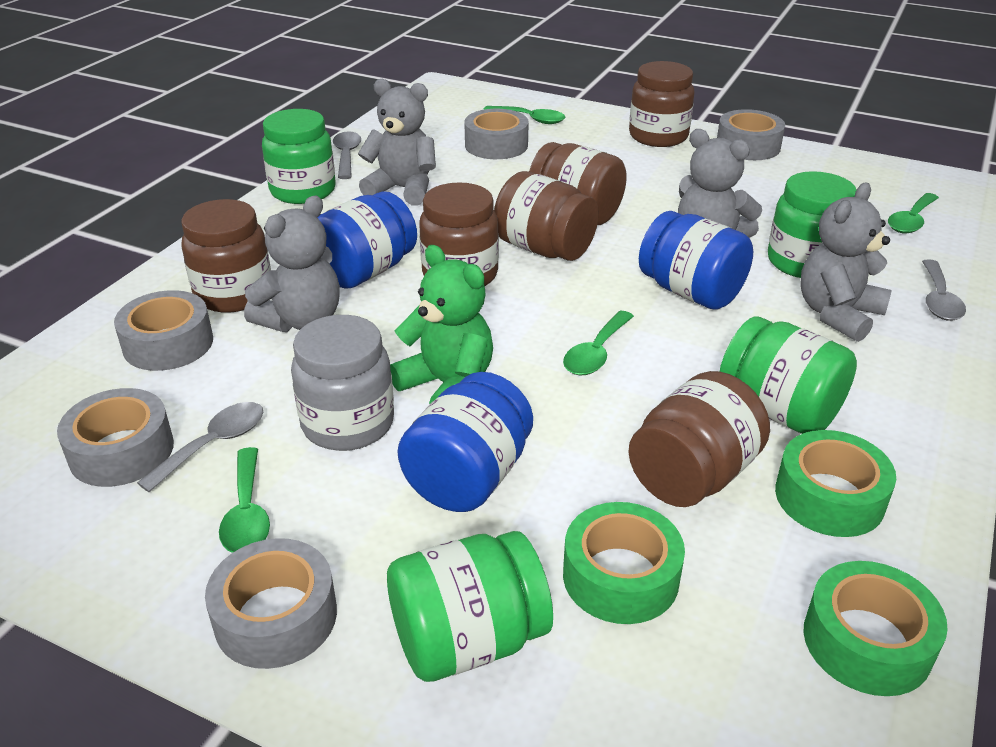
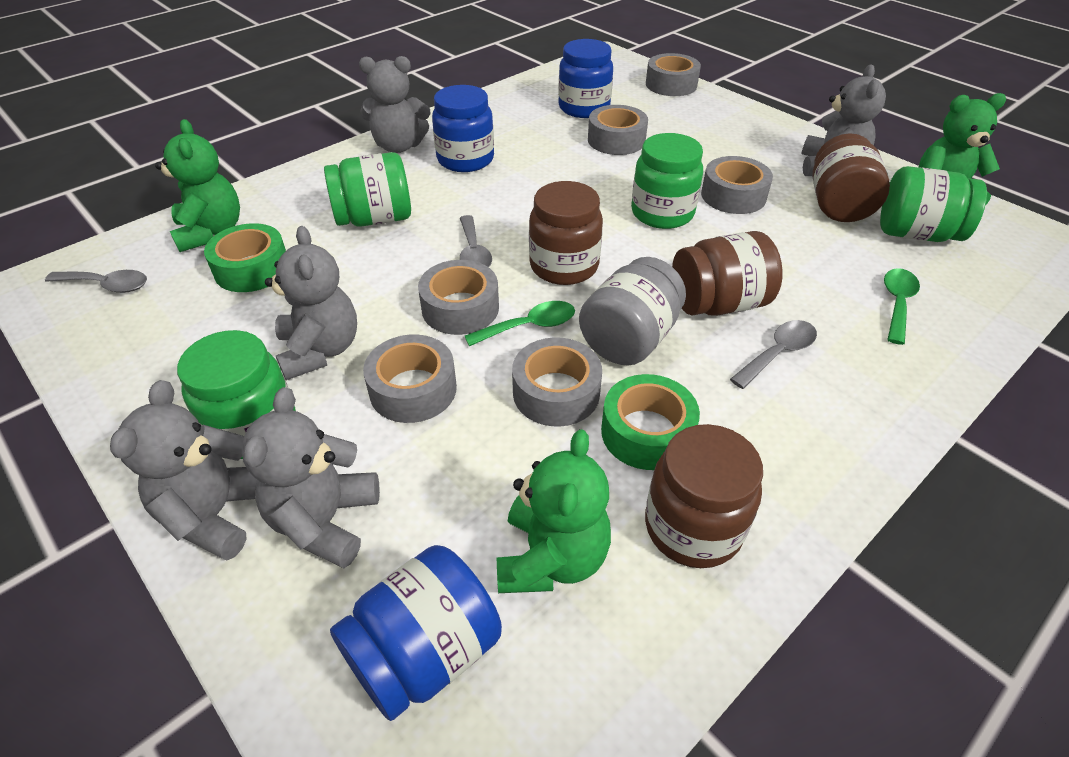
brown jar: [181,199,271,313] [419,182,499,286] [494,171,599,261] [529,142,627,225] [628,371,770,507] [629,61,695,147] = 6 -> [529,181,603,285] [645,424,763,568] [672,231,783,316] [812,133,890,222] = 4
green spoon: [219,447,270,553] [483,106,565,124] [563,311,634,375] [888,193,939,233] = 4 -> [465,301,575,346] [884,268,920,345] = 2
green tape: [563,502,685,624] [775,430,896,537] [803,561,948,696] = 3 -> [204,223,286,292] [601,374,700,470] = 2
green teddy bear: [390,245,493,404] = 1 -> [155,119,240,252] [497,429,611,593] [918,93,1006,206] = 3
grey tape: [57,388,174,487] [114,290,213,371] [205,538,337,669] [464,109,529,159] [717,109,785,160] = 5 -> [363,334,457,423] [418,260,499,335] [512,337,602,427] [588,105,648,155] [646,53,701,96] [701,156,773,214] = 6
grey teddy bear: [244,196,340,332] [358,79,436,205] [678,129,762,238] [801,182,892,342] = 4 -> [110,380,257,560] [242,387,380,568] [265,226,357,380] [359,56,430,153] [802,65,886,176] = 5

